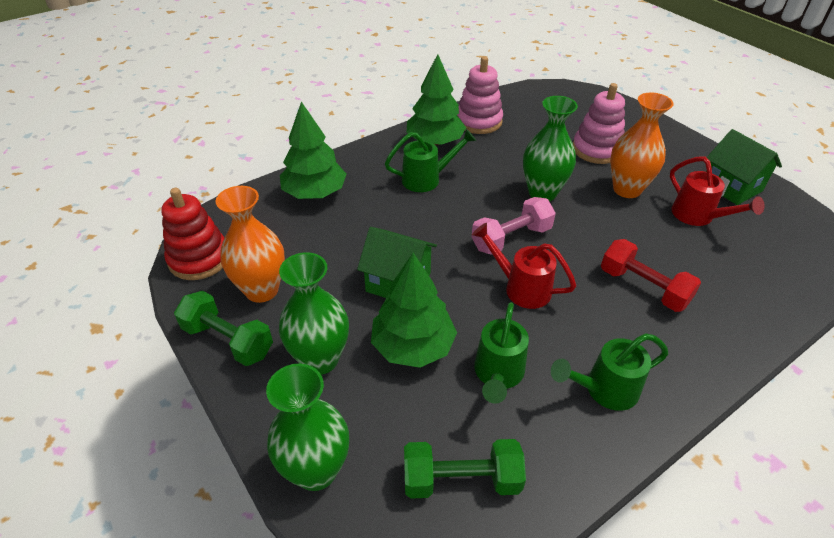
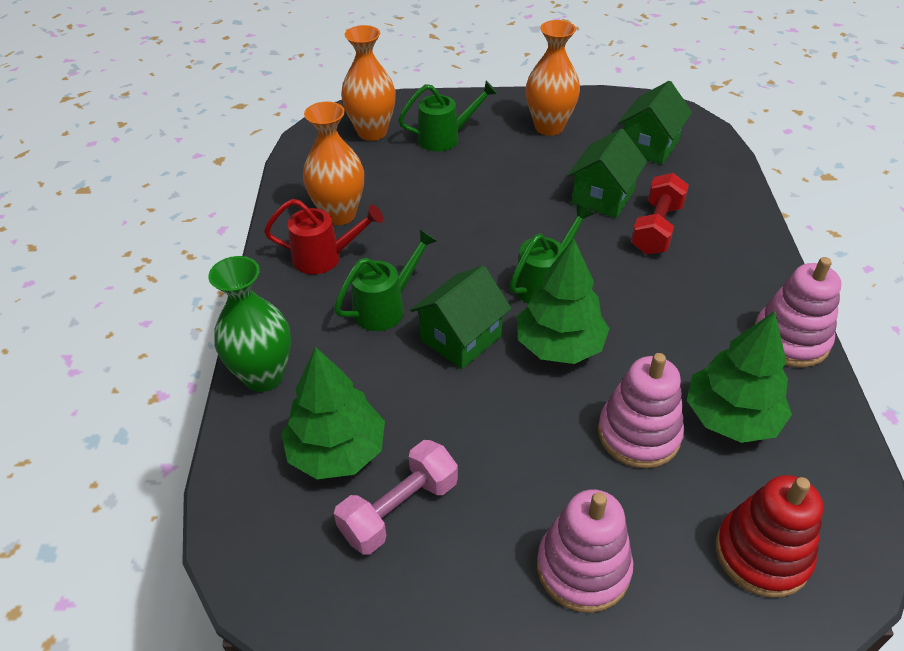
green dumbbell: [174,291,273,366] [404,439,526,499] = 2 -> none = 0
green house: [357,227,437,298] [706,129,782,205] = 2 -> [410,265,512,369] [568,128,647,218] [618,81,692,165] = 3
green vase: [266,363,349,491] [279,252,349,375] [523,96,578,201] = 3 -> [208,256,291,392] = 1
orange vase: [216,186,285,303] [610,92,674,198] = 2 -> [303,101,364,225] [341,25,396,141] [526,20,580,136] = 3
pink stacking toy: [457,57,503,134] [573,83,625,164] = 2 -> [537,489,633,613] [598,353,684,468] [754,257,841,368] = 3
red watering can: [472,223,576,309] [670,157,764,226] = 2 -> [264,199,384,274] = 1

